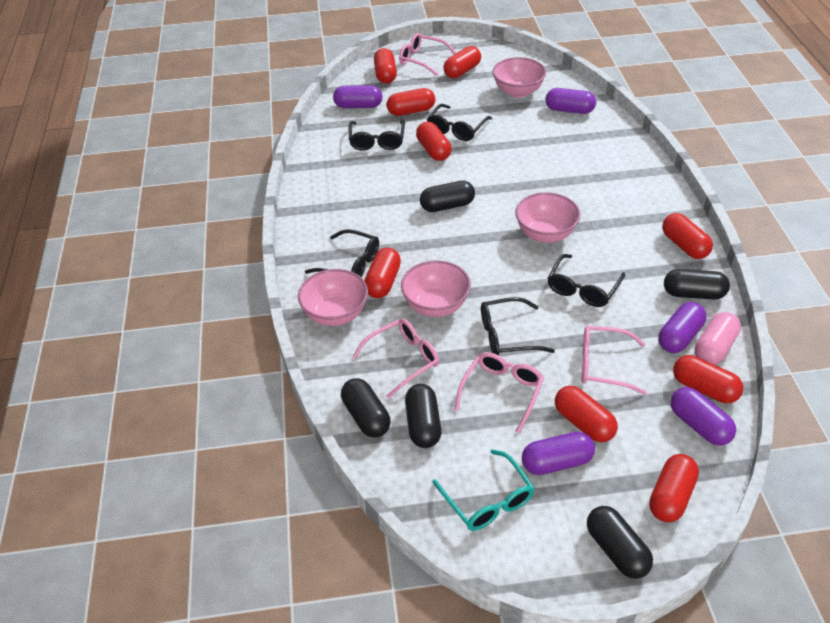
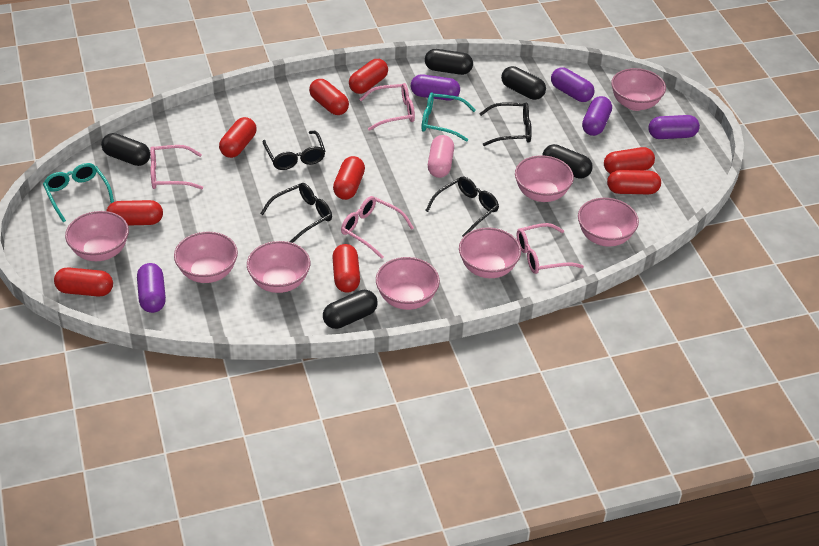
black glasses: [305,229,379,277] [349,120,405,151] [427,104,492,141] [481,297,555,355] [548,254,625,307] = 5 -> [260,183,332,243] [262,131,325,170] [425,176,499,237] [479,103,532,146] = 4
pink bowl: [298,269,368,326] [401,260,471,317] [493,57,546,98] [515,192,581,243] = 4 -> [65,211,129,261] [174,232,238,283] [247,241,310,293] [376,257,440,310] [459,228,521,278] [515,155,574,202] [578,198,639,247] [611,68,666,111] = 8
turquoise glasses: [432,449,534,531] = 1 -> [43,163,114,222] [421,92,476,142] = 2

